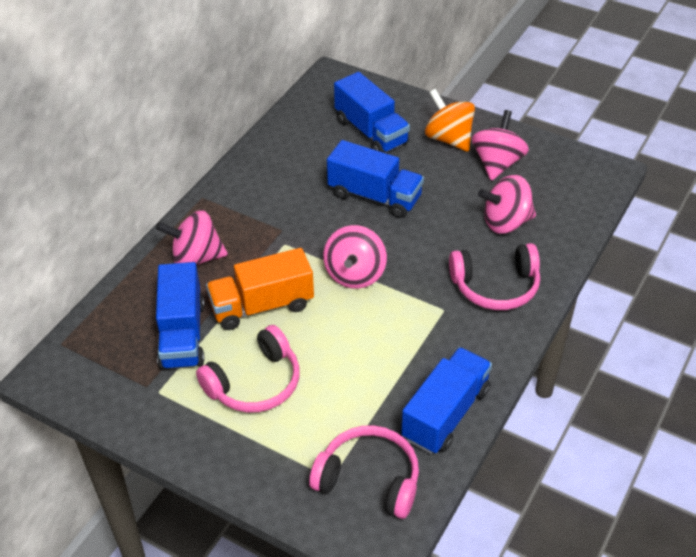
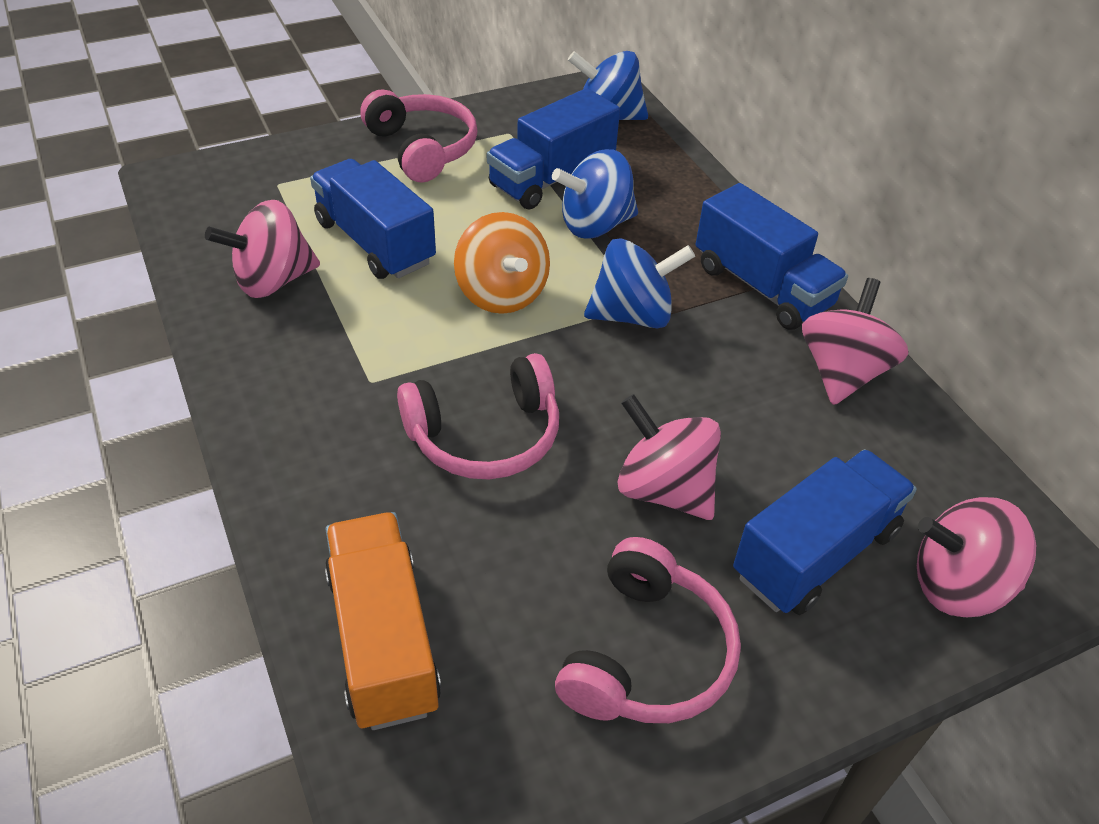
blue spinning top: none = 0 -> [552,149,638,239] [568,51,648,120] [584,238,695,329] = 3

